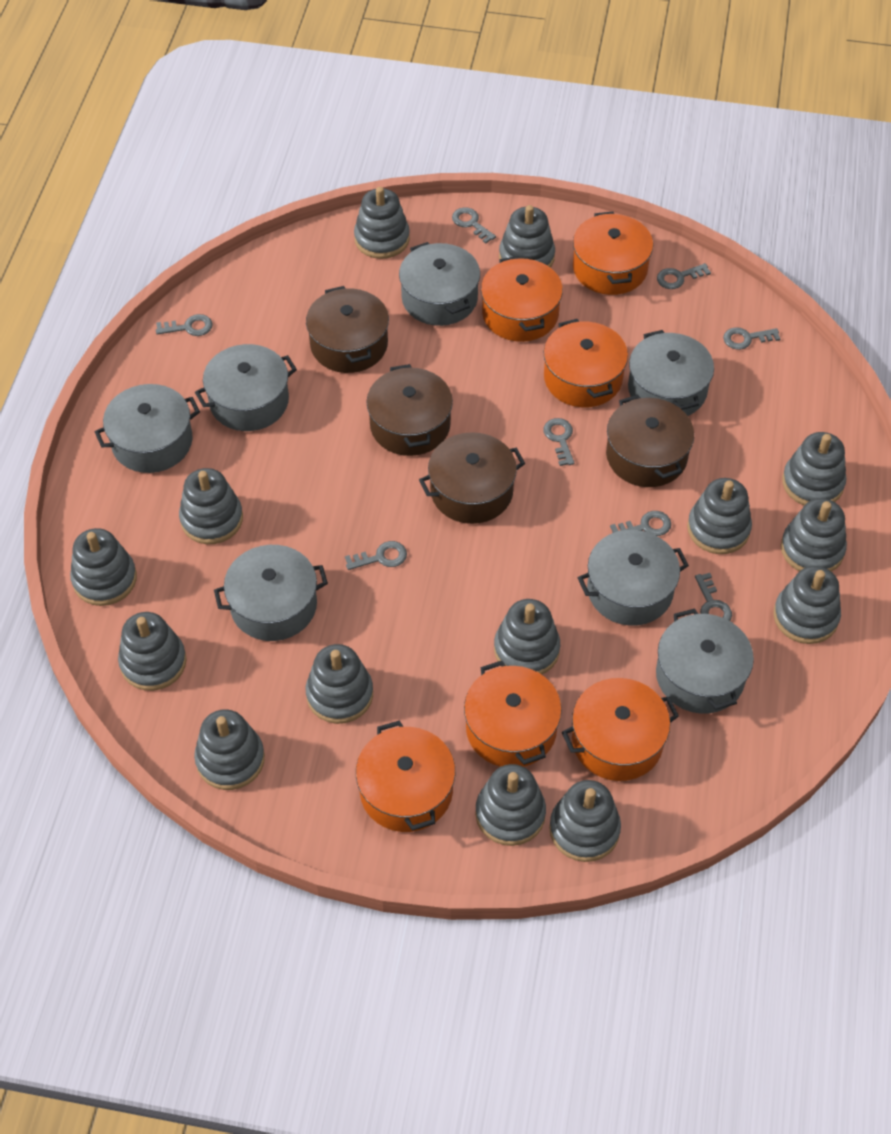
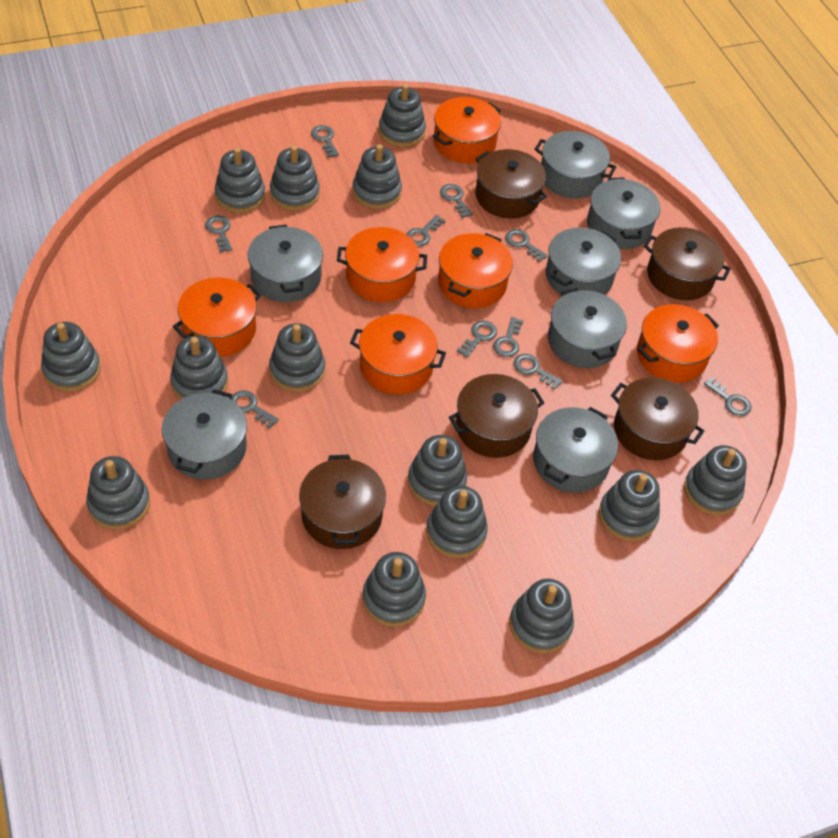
brown pot: [306,286,389,373] [366,364,453,456] [419,432,525,524] [606,395,694,487] = 4 -> [299,454,386,549] [449,374,544,458] [475,149,547,219] [611,377,704,460] [643,227,731,300] = 5
grey key: [156,314,212,336] [345,541,407,570] [452,207,496,244] [543,418,574,466] [610,511,671,536] [657,263,711,289] [695,573,732,621] [723,327,780,350] = 8 -> [205,215,232,252] [232,390,279,429] [311,125,339,158] [406,215,446,246] [440,184,473,218] [457,321,497,358] [493,317,524,357] [505,229,548,262] [513,354,562,390] [704,377,751,416] = 10

